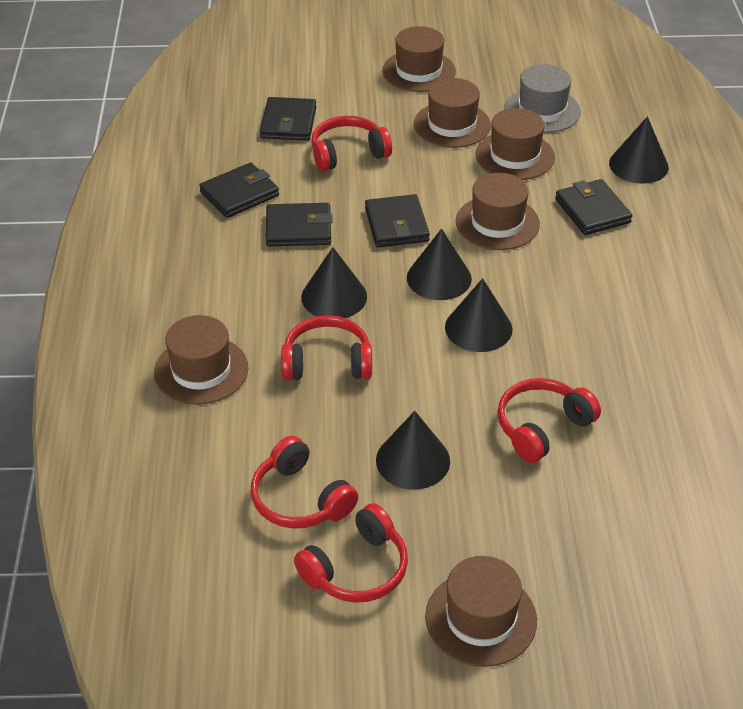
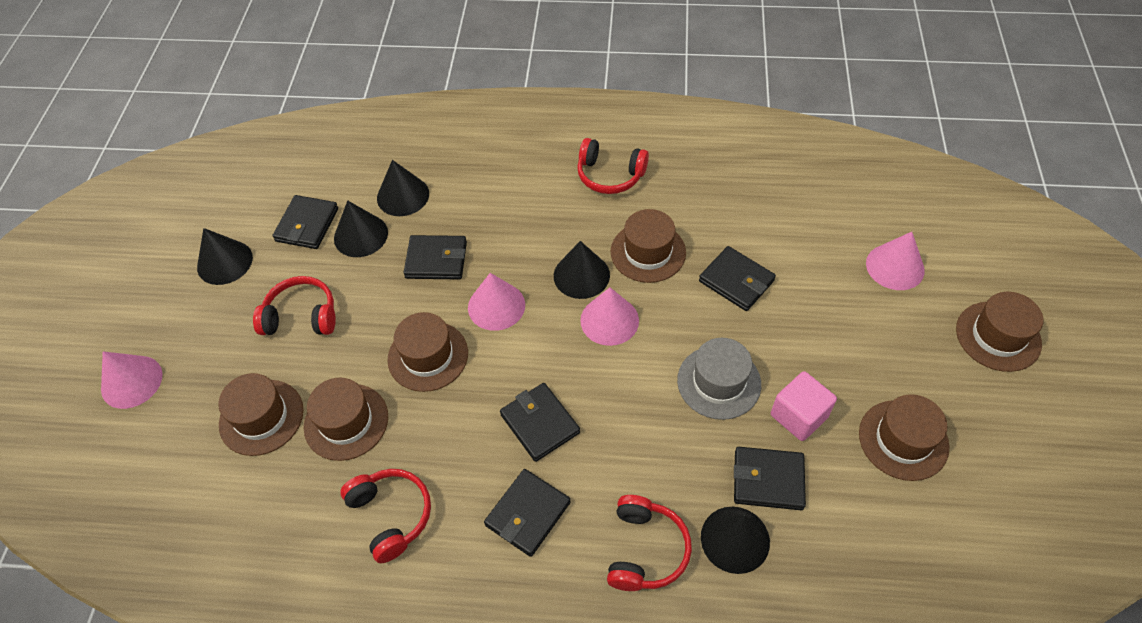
black wallet: [199,163,279,218] [260,97,316,141] [266,203,333,246] [365,194,430,247] [555,179,632,235] = 5 -> [272,195,338,249] [403,235,467,280] [484,469,570,557] [500,383,580,462] [699,246,776,311] [734,447,806,510] = 6
pink cone: none = 0 -> [101,351,162,409] [468,273,525,331] [580,287,639,346] [866,232,925,290] = 4
pink cube: none = 0 -> [771,371,837,441] = 1
red headphones: [251,436,358,529] [281,315,372,380] [294,503,408,603] [311,116,392,171] [497,378,601,463] = 5 -> [253,276,336,335] [340,469,431,563] [577,138,649,194] [607,495,692,591] = 4

